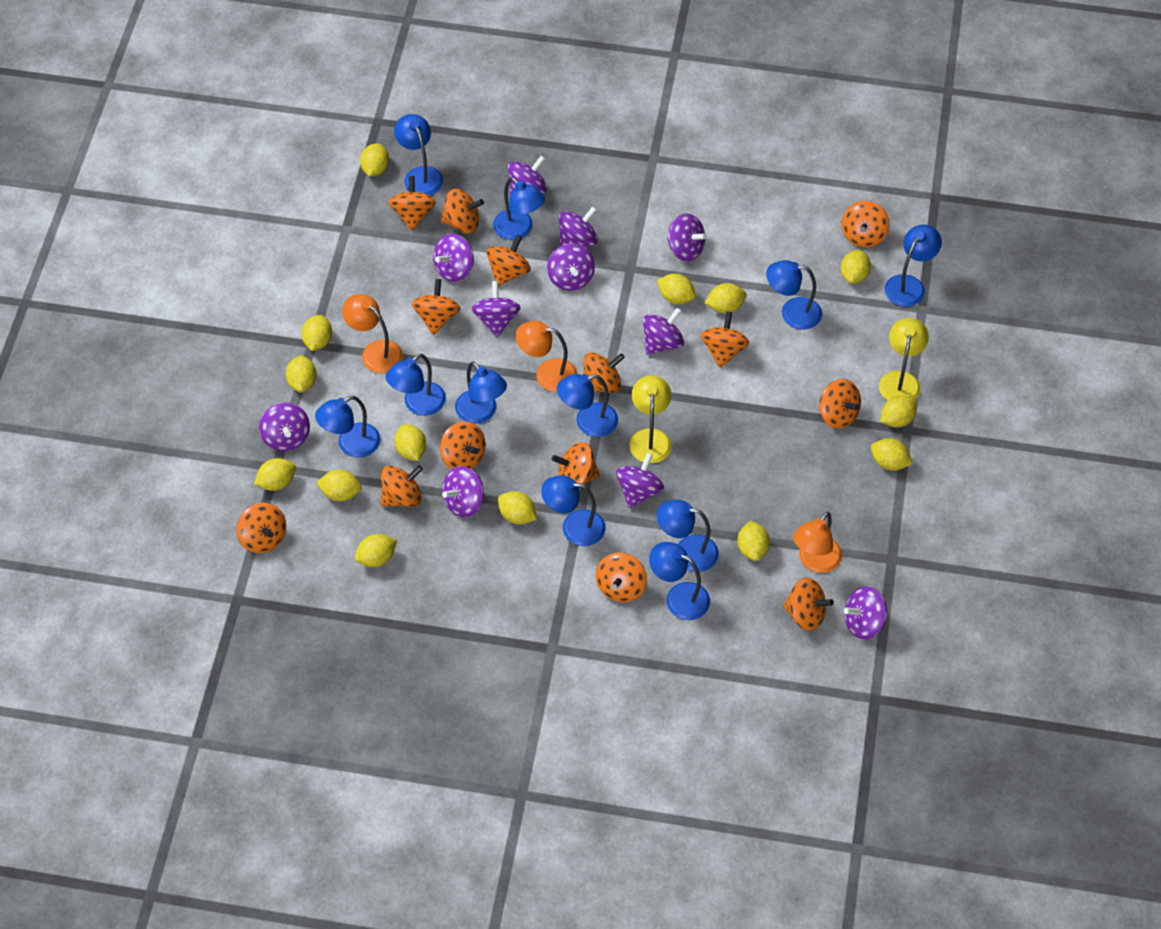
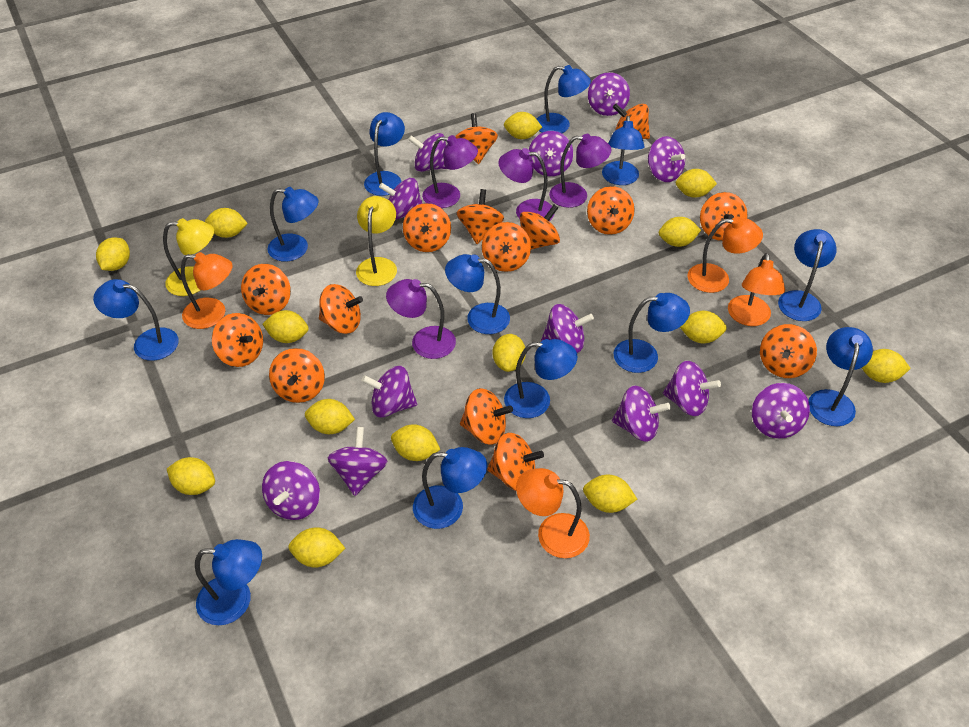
blue lamp: [315,396,381,458] [386,354,446,416] [394,114,443,195] [455,362,507,424] [493,177,545,240] [541,475,606,546] [557,374,618,437] [649,542,710,620] [657,500,719,572] [766,260,822,330] [884,225,942,307] = 11 -> [93,279,179,361] [195,539,262,625] [267,187,319,262] [364,112,405,196] [413,447,487,529] [445,254,510,334] [504,339,578,418] [537,65,591,133] [602,116,645,185] [614,293,690,373] [778,229,837,321] [808,327,873,426] = 12
orange lamp: [342,294,403,373] [516,321,577,392] [793,512,842,573] = 3 -> [181,252,232,329] [516,468,590,558] [688,216,763,293] [728,253,785,326] = 4
orange spinning top: [236,503,286,553] [381,465,423,507] [388,176,436,231] [412,279,460,335] [440,421,486,469] [441,189,484,233] [486,235,531,286] [552,442,600,488] [583,352,625,393] [596,552,647,602] [701,311,749,368] [783,577,834,631] [819,379,861,429] [841,201,890,248] = 14 -> [212,313,263,367] [241,264,291,315] [269,348,325,403] [319,284,363,334] [403,203,451,252] [455,113,498,164] [457,189,504,244] [460,388,513,445] [482,222,531,272] [487,433,544,491] [520,205,560,250] [587,186,635,235] [613,103,650,139] [700,192,748,241] [760,324,817,378] = 15
purple lamp: none = 0 -> [386,279,456,359] [422,135,478,208] [498,148,555,221] [549,134,611,208] = 4
purple spinning top: [259,402,310,451] [433,234,474,282] [442,466,484,518] [472,281,521,337] [508,156,547,194] [547,243,595,291] [559,206,598,246] [616,452,664,508] [643,308,684,355] [667,213,707,262] [844,586,887,640] = 11 -> [262,461,320,520] [328,427,388,496] [362,366,417,417] [379,178,423,220] [408,133,447,172] [529,131,573,177] [541,304,594,353] [588,72,630,116] [612,385,671,442] [648,136,685,182] [663,361,721,416] [752,383,810,439] = 12

